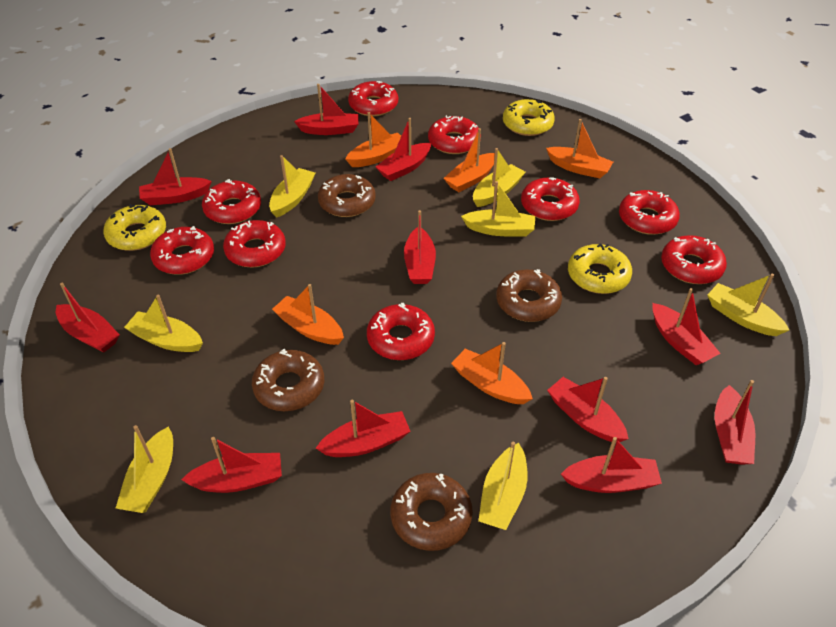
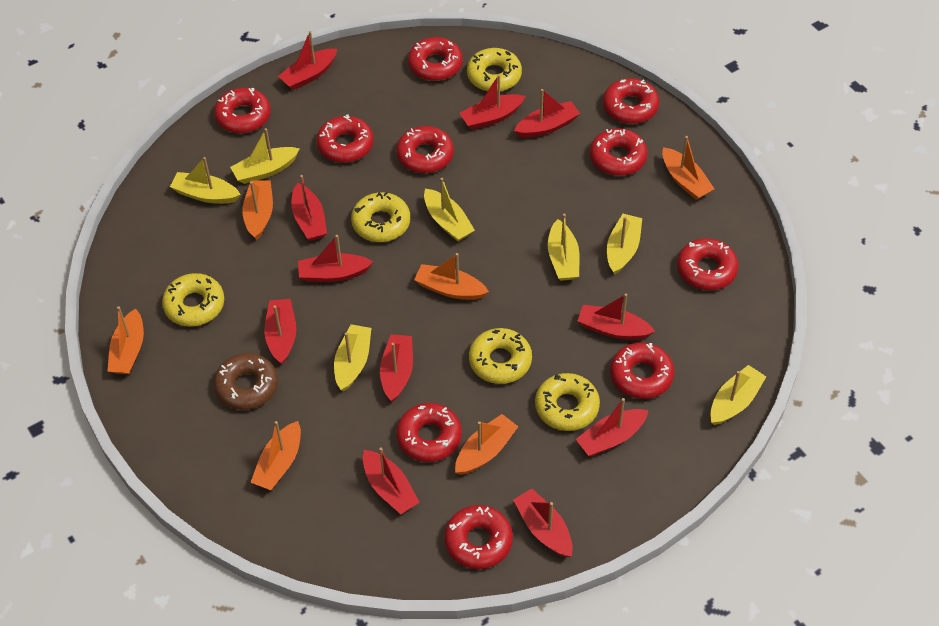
brown donut: [252,349,324,411] [318,174,376,217] [390,473,473,551] [496,269,562,322] = 4 -> [213,353,278,410] = 1
orange boat: [272,284,344,345] [346,112,401,167] [443,128,495,192] [451,342,533,404] [546,119,613,178] = 5 -> [107,306,144,374] [242,181,273,240] [250,421,301,490] [414,253,489,300] [455,414,518,475] [662,136,714,200] = 6
red donut: [150,226,214,275] [202,179,261,224] [223,220,286,267] [348,81,398,116] [367,303,435,360] [428,115,481,154] [521,177,580,221] [619,190,680,235] [661,235,727,284] = 9 -> [214,88,271,133] [316,115,373,163] [396,126,454,173] [396,403,462,462] [408,37,463,81] [444,505,513,569] [590,128,648,176] [603,78,659,124] [610,342,674,399] [677,238,739,290] = 10
yellow donut: [103,204,166,251] [503,99,555,136] [568,244,632,294] = 3 -> [162,273,224,326] [351,192,410,242] [467,48,522,91] [469,328,532,384] [535,373,600,431] = 5

